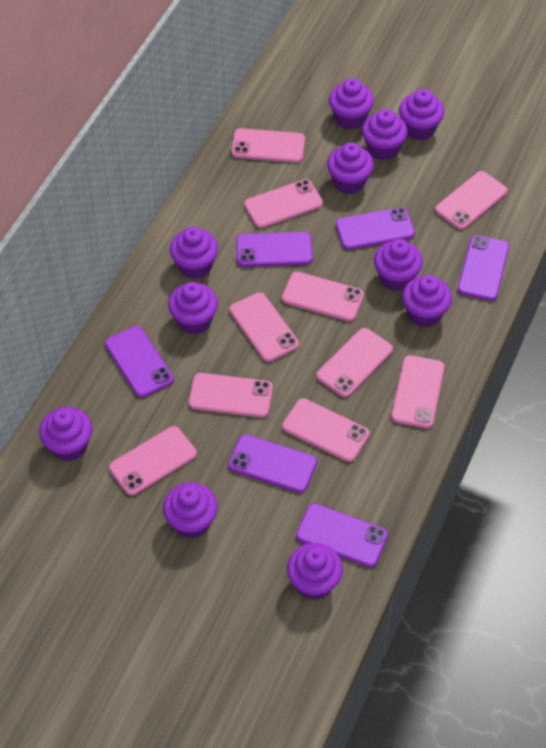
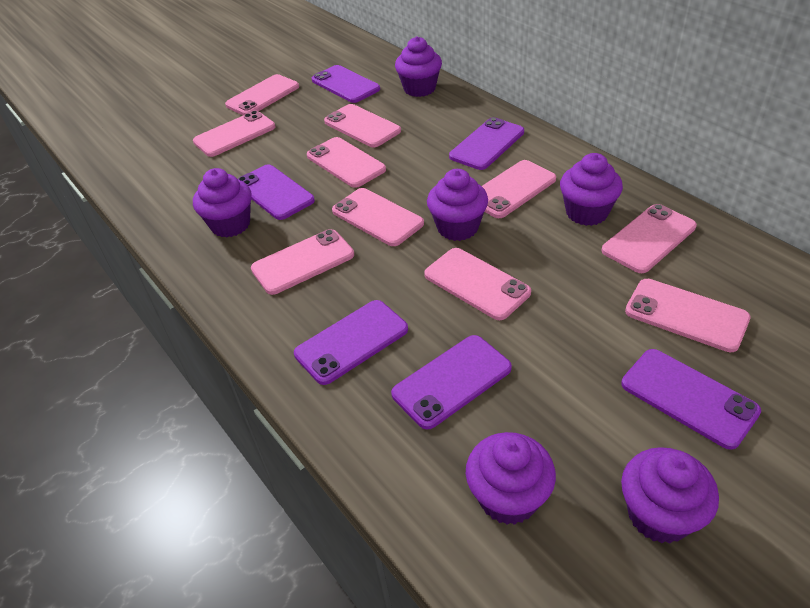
purple cupcake: [39,407,92,461] [163,482,218,539] [168,282,218,334] [170,227,218,279] [287,543,343,600] [327,143,374,194] [329,78,374,129] [362,109,408,160] [374,239,423,291] [399,89,444,140] [402,275,452,327] = 11 -> [193,168,252,238] [395,36,442,97] [427,169,488,241] [466,432,556,525] [560,153,623,226] [621,447,719,543] = 6

